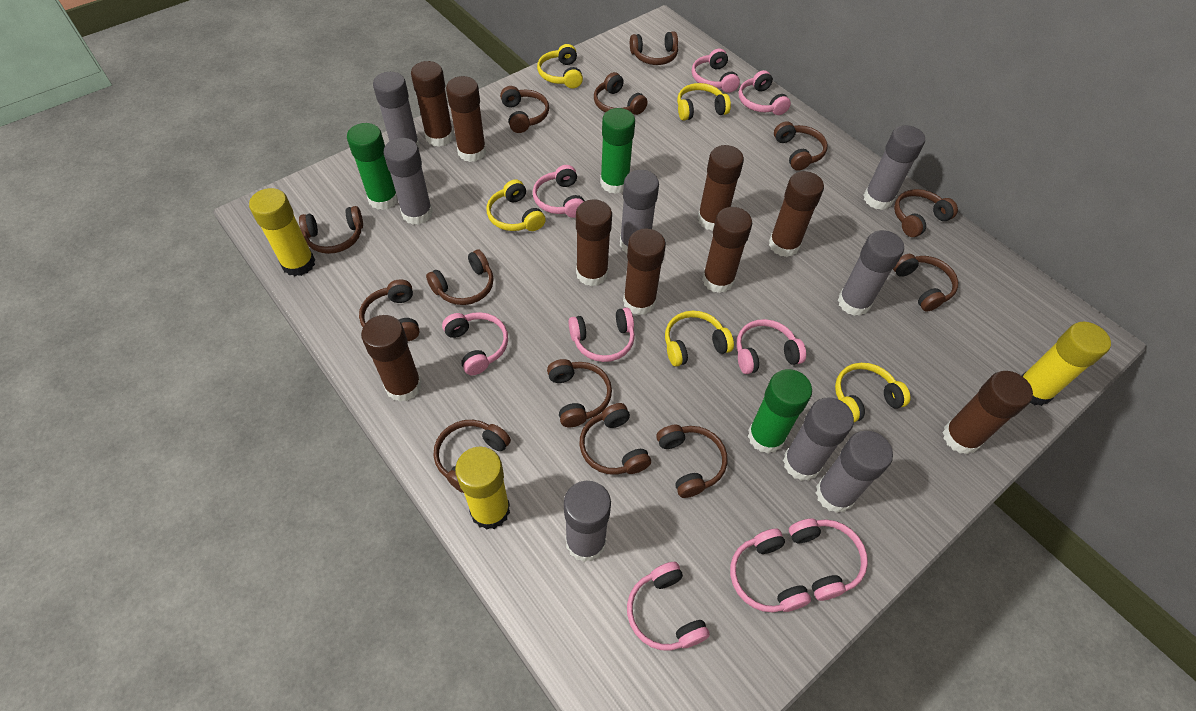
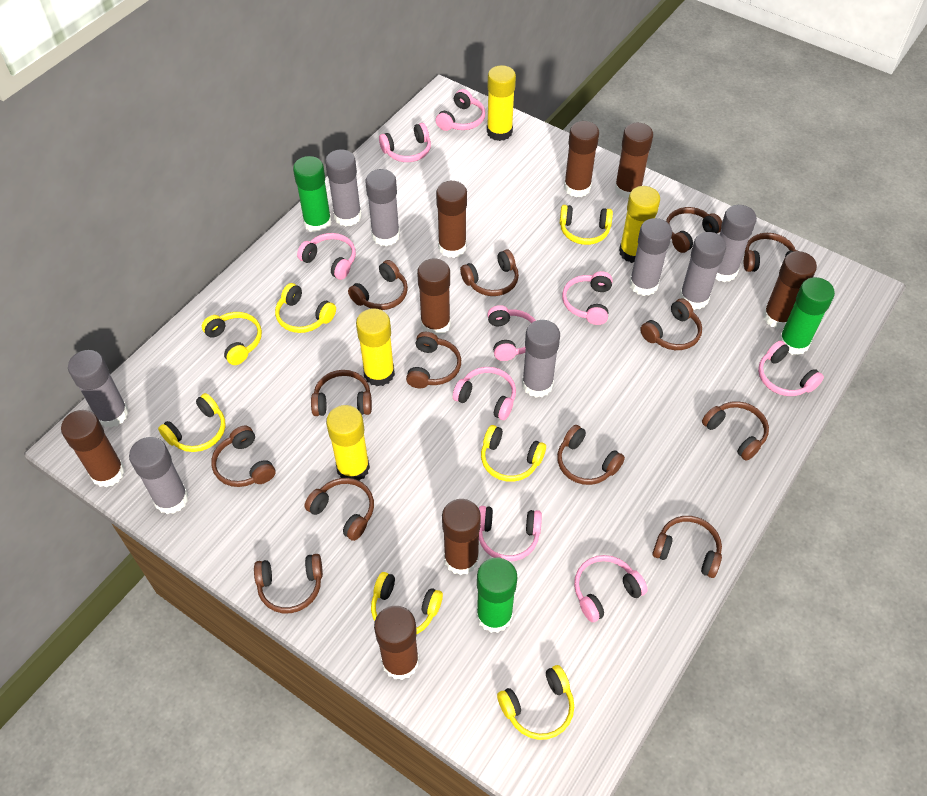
brown glue stick: [361,315,422,402] [411,61,454,147] [446,76,486,162] [576,199,612,286] [623,228,666,315] [697,145,744,231] [702,207,752,293] [769,171,824,257] [942,371,1033,454] = 9 -> [61,410,125,487] [374,606,419,680] [417,259,451,336] [436,181,467,258] [442,499,481,575] [564,121,599,197] [615,123,653,199] [763,251,817,329] = 8
yellow glue stick: [249,188,315,276] [455,446,510,530] [1022,322,1111,406] = 3 -> [326,405,370,481] [356,308,395,386] [487,65,516,141] [619,186,660,263] = 4
yellow headphones: [487,179,546,231] [537,44,583,88] [665,311,734,367] [677,83,731,121] [835,363,911,422] = 5 -> [158,393,225,452] [202,312,262,365] [275,283,336,333] [371,572,443,635] [481,425,546,482] [497,665,574,740] [560,205,613,245] = 7

